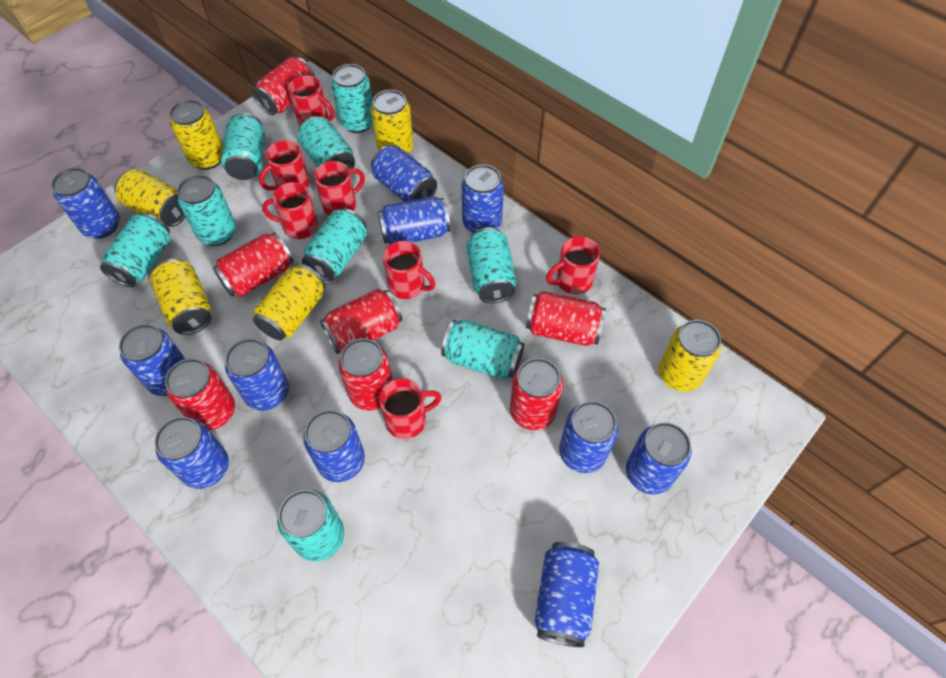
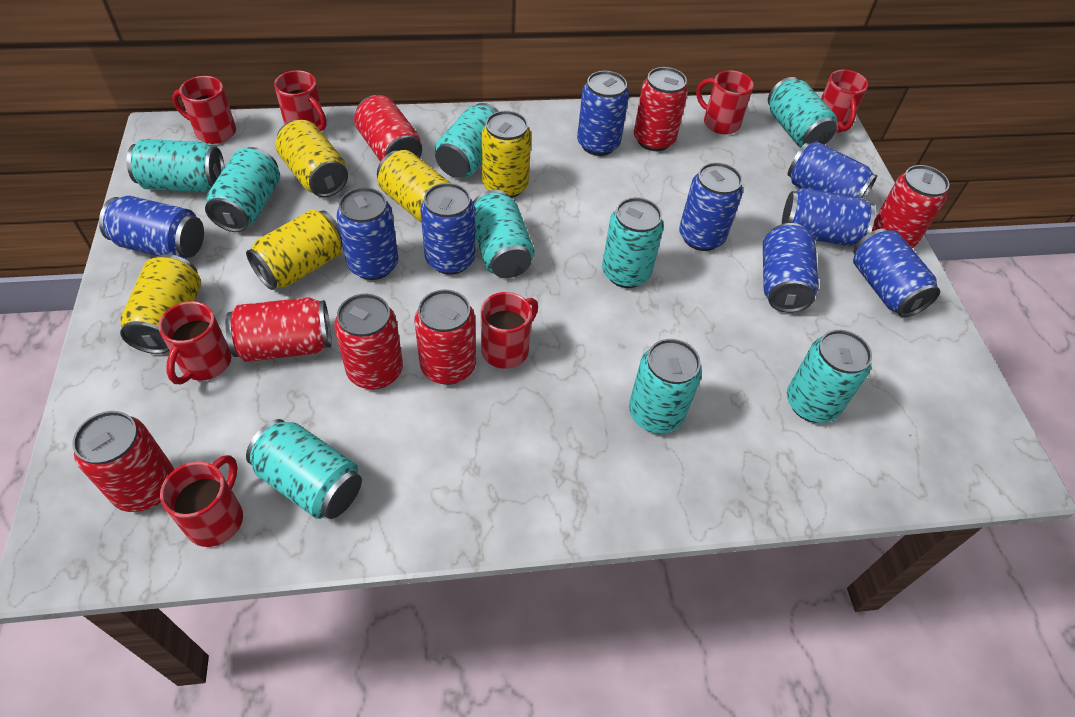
blue can: [51,168,120,238] [119,324,185,396] [154,417,229,489] [225,338,289,411] [303,410,365,482] [371,145,437,202] [378,196,450,245] [462,164,504,233] [535,542,599,647] [559,401,618,473] [626,422,692,495] = 11 -> [99,196,204,259] [337,187,398,280] [420,183,476,275] [577,71,629,156] [679,162,743,251] [763,223,819,313] [782,187,875,246] [787,141,877,199] [853,228,940,317] = 9
yellow can: [115,169,185,227] [150,259,211,335] [169,100,223,170] [253,263,326,340] [371,90,414,154] [658,320,721,392] = 6 -> [120,254,201,354] [246,209,343,290] [275,120,348,197] [377,150,451,223] [482,111,531,198] = 5

